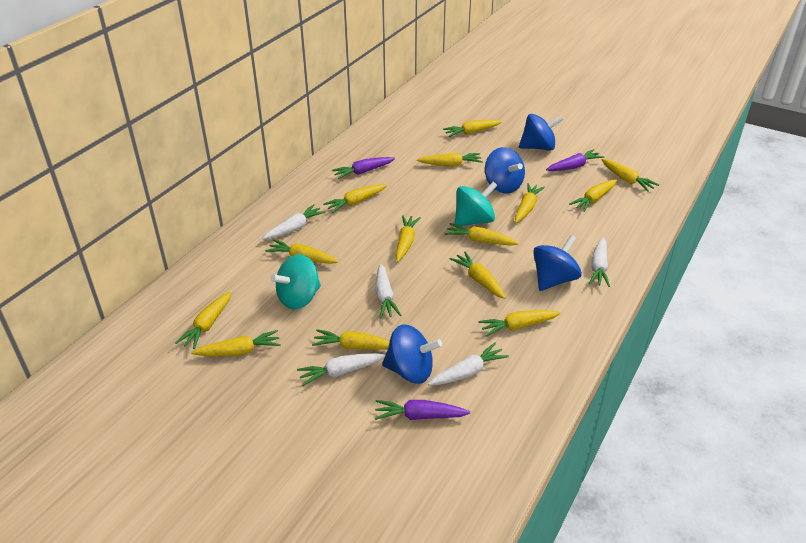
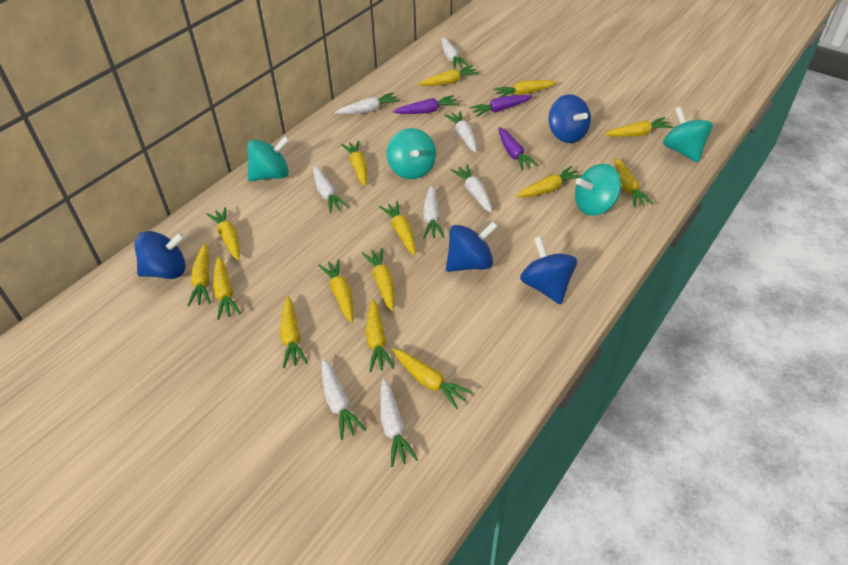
turquoise spinning top: [270,254,321,309] [455,182,498,226] = 2 -> [247,136,290,181] [387,128,436,179] [575,164,621,216] [663,106,713,163] = 4
white carrot: [262,204,326,240] [297,353,386,386] [375,264,401,318] [428,343,509,385] [589,237,610,287] = 5 -> [313,166,349,213] [321,358,366,440] [335,92,400,115] [380,378,418,467] [423,185,444,239] [441,37,469,69] [444,111,477,153] [451,164,492,213] = 8
yellow carrot: [175,292,231,349] [191,330,281,356] [265,240,339,264] [312,329,390,350] [323,184,387,213] [395,215,421,262] [417,152,483,166] [443,120,502,137] [445,223,519,246] [450,252,506,299] [478,310,561,337] [515,183,545,223] [569,179,617,212] [601,159,659,192] = 14 -> [187,244,211,307] [206,207,240,260] [213,256,241,320] [280,296,308,368] [318,259,354,323] [341,141,367,186] [362,248,395,311] [366,299,394,372] [379,201,416,255] [392,348,473,409] [418,65,479,86] [493,80,557,97] [516,166,582,197] [605,117,673,137] [615,158,653,208] = 15

